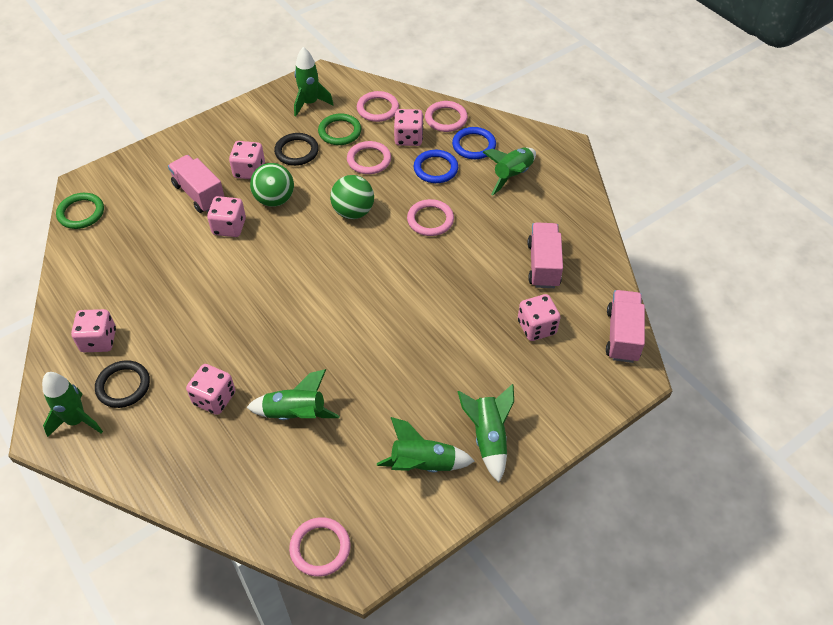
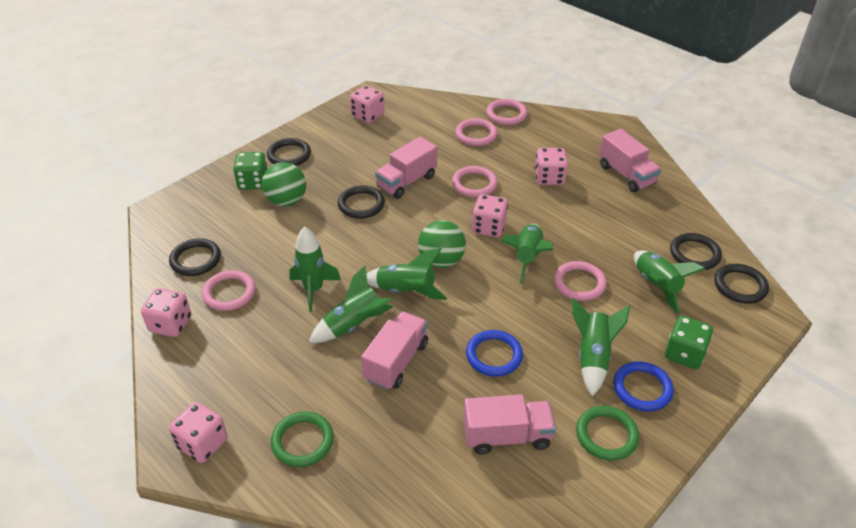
black ring: [95,360,150,408] [274,133,319,166] = 2 -> [169,239,221,276] [267,138,311,166] [338,185,385,219] [670,233,722,270] [714,264,769,304] = 5
green dice: none = 0 -> [233,152,267,190] [665,316,713,369] = 2
pink dice: [71,309,116,352] [186,364,235,415] [207,196,246,237] [229,141,265,179] [394,109,423,146] [518,294,561,341] = 6 -> [141,288,191,337] [169,402,228,463] [350,85,385,123] [472,194,508,237] [535,148,568,185] = 5
pink truck: [168,155,225,213] [527,222,563,288] [606,290,645,363] = 3 -> [361,311,428,390] [375,137,437,199] [463,394,556,455] [599,129,661,192] = 4

